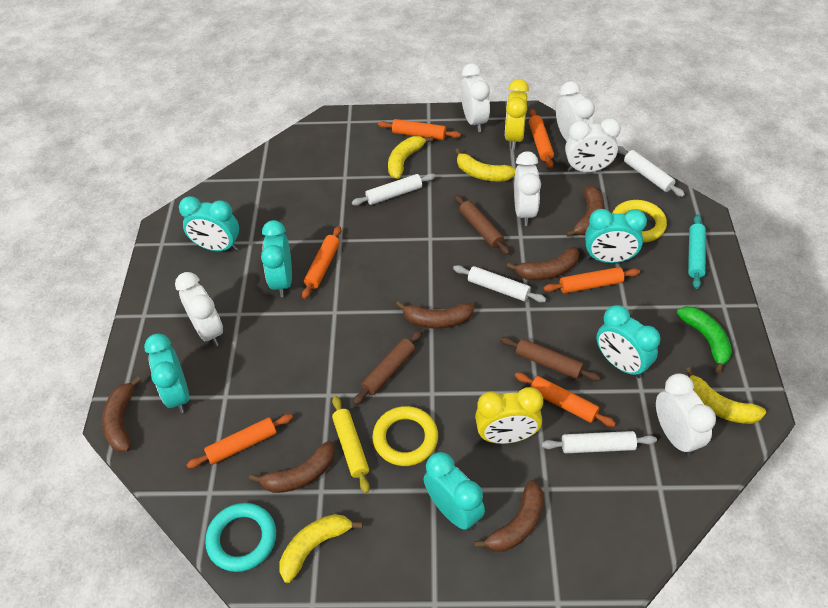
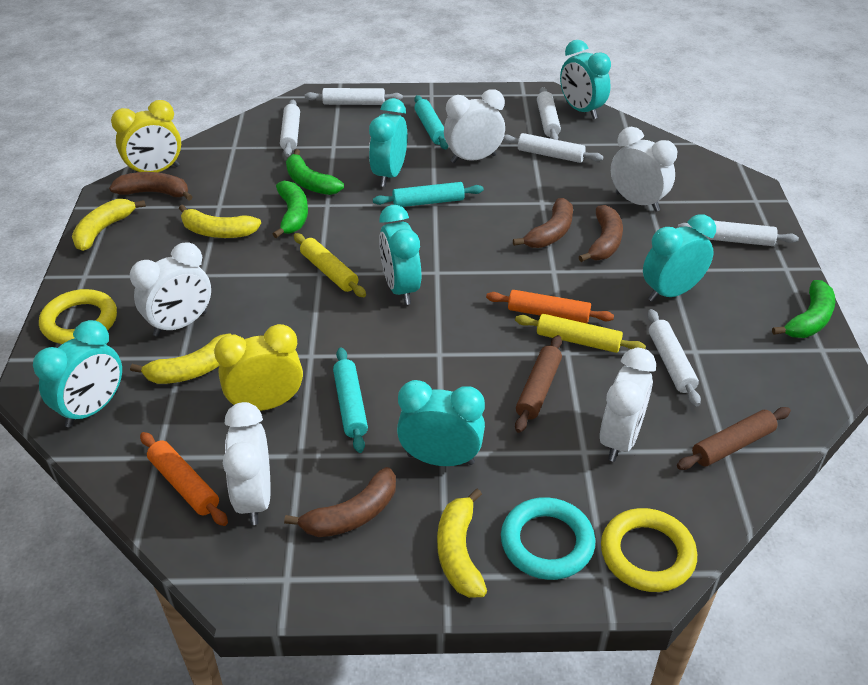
brown banana: [102,376,141,452] [249,441,335,493] [396,301,474,329] [474,480,544,552] [507,247,579,280] [566,186,604,237] = 6 -> [109,172,192,201] [284,467,396,537] [513,198,573,248] [579,205,623,262] = 4
brown rolling pin: [353,330,422,405] [454,195,510,255] [500,337,601,381] = 3 -> [515,335,562,433] [677,407,791,470] = 2
green banana: [677,306,732,373] = 1 -> [273,181,308,238] [286,149,344,195] [772,280,835,338] = 3
orange rolling pin: [187,414,293,468] [302,226,341,299] [378,119,461,140] [515,372,616,427] [529,109,554,168] [543,267,640,294] = 6 -> [140,432,228,526] [486,290,614,323] = 2
turquoise rolling pin: [688,215,706,289] = 1 -> [333,347,368,453] [373,182,484,207] [414,95,448,150] = 3
white clock: [175,272,223,346] [461,63,490,132] [514,151,541,226] [556,81,595,141] [565,118,621,172] [656,373,716,457] = 6 -> [130,242,211,337] [223,402,271,525] [444,89,505,163] [600,348,656,462] [611,127,677,212] = 5
white rolling pin: [352,173,436,206] [453,265,546,303] [541,431,657,453] [618,146,685,197] = 4 -> [280,100,300,157] [305,88,403,105] [503,133,603,163] [537,87,561,140] [647,309,701,406] [677,221,799,246] = 6
yellow rolling pin: [332,396,370,493] = 1 -> [294,233,366,297] [515,314,646,353] = 2

